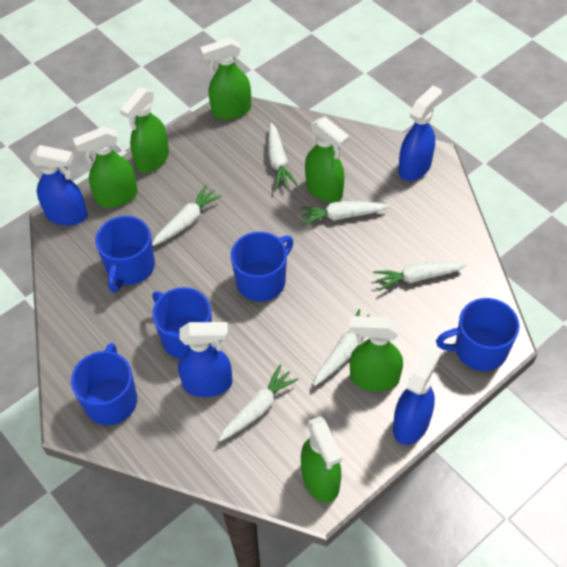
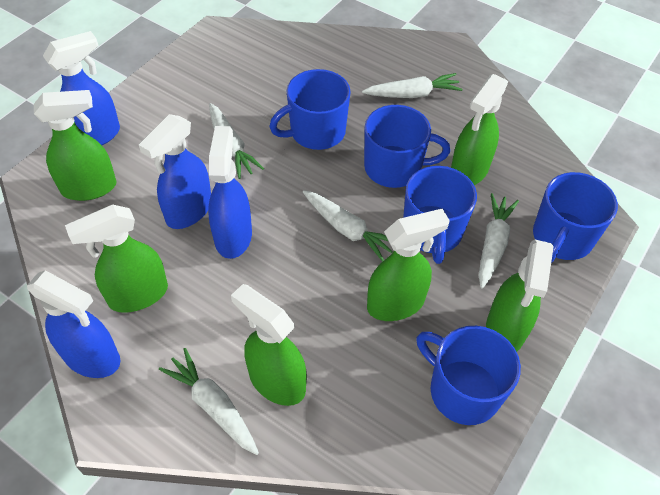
white carrot: [152,185,222,246] [218,365,299,442] [268,123,297,189] [299,201,389,226] [313,309,370,386] [373,261,467,291] = 6 -> [159,348,259,455] [209,103,264,179] [303,190,393,262] [362,73,462,98] [478,193,519,289] = 5

